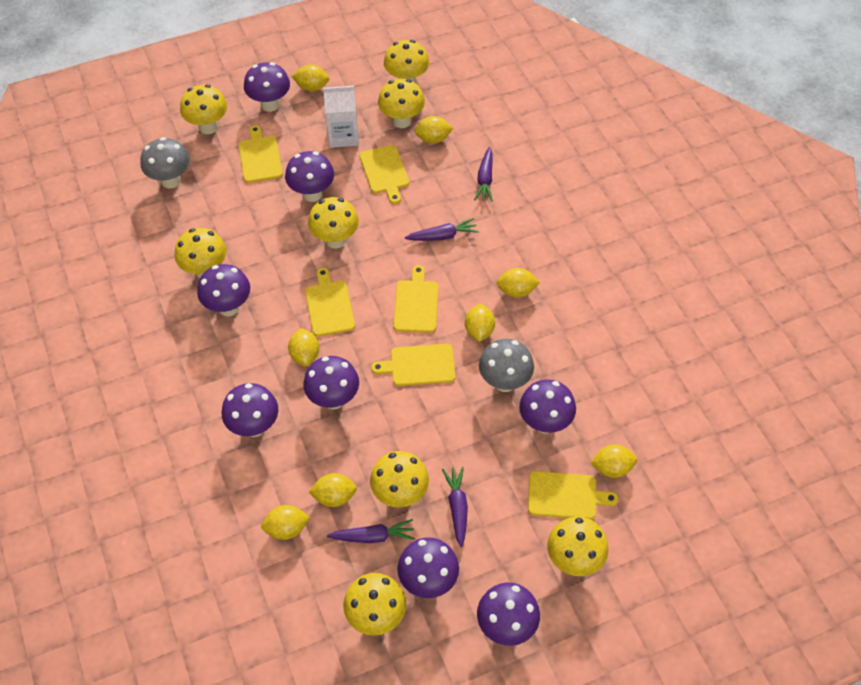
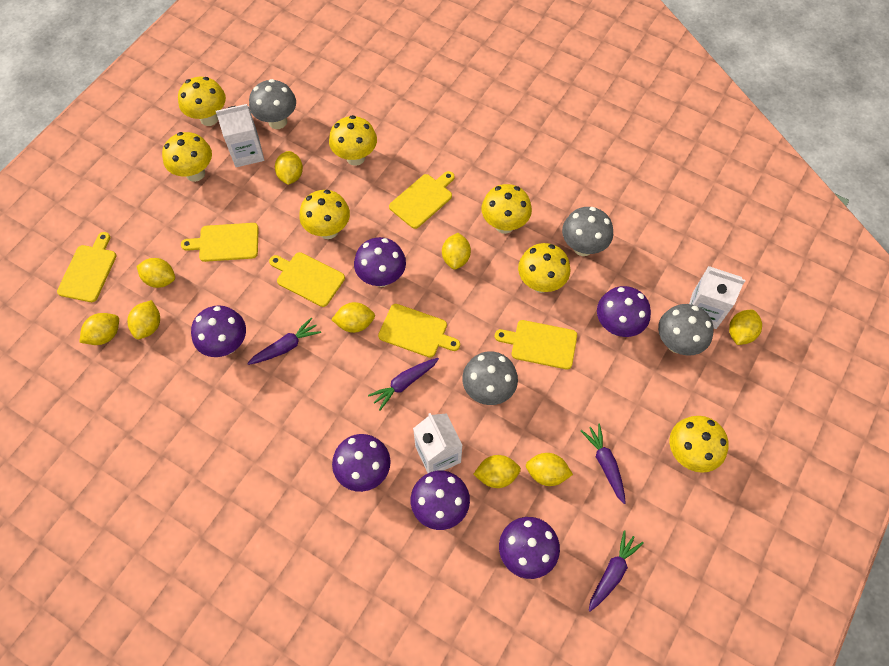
grey mushroom: [141,137,190,189] [479,339,534,392] = 2 -> [249,79,296,129] [462,351,518,405] [562,207,613,256] [658,304,714,355] = 4
purple mushroom: [197,264,250,316] [222,383,278,437] [244,62,290,112] [285,151,334,202] [303,356,359,409] [397,537,459,598] [477,583,540,646] [519,380,576,433] = 8 -> [191,305,246,357] [332,434,391,492] [354,237,406,287] [411,471,470,530] [499,517,560,579] [597,286,651,337] = 6
white carton: [323,86,359,148] = 1 -> [216,104,264,167] [413,413,463,473] [689,266,745,329] = 3
yellow lemon: [261,505,310,540] [288,328,319,366] [292,65,329,91] [308,473,357,507] [414,116,453,144] [465,304,495,342] [497,268,540,298] [590,445,637,478] = 8 -> [79,313,119,345] [127,300,160,339] [137,258,175,288] [275,151,303,185] [331,302,375,333] [442,233,471,270] [473,455,521,488] [526,453,573,486] [729,310,762,345] = 9
yellow mushroom: [175,228,227,278] [180,84,227,134] [308,197,359,249] [343,573,406,636] [370,451,429,508] [378,79,425,128] [384,40,429,83] [547,517,608,576] = 8 -> [162,132,212,182] [178,77,226,126] [299,190,350,239] [329,115,377,166] [482,184,532,234] [518,243,570,293] [670,416,728,473] = 7

